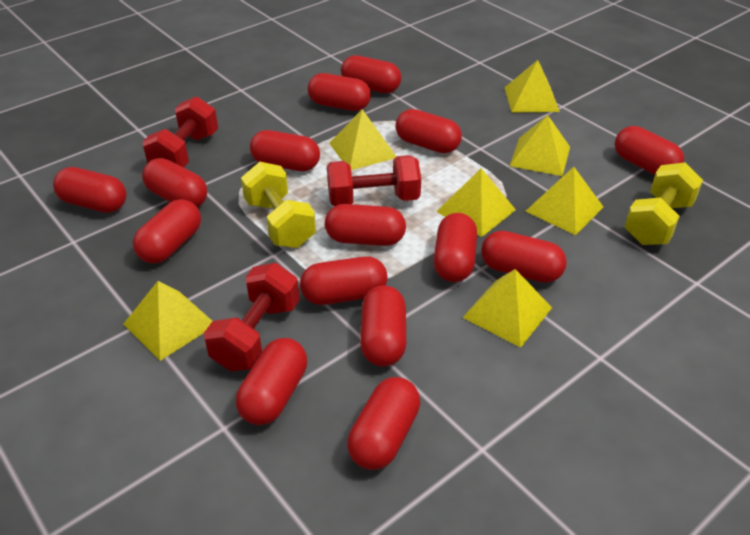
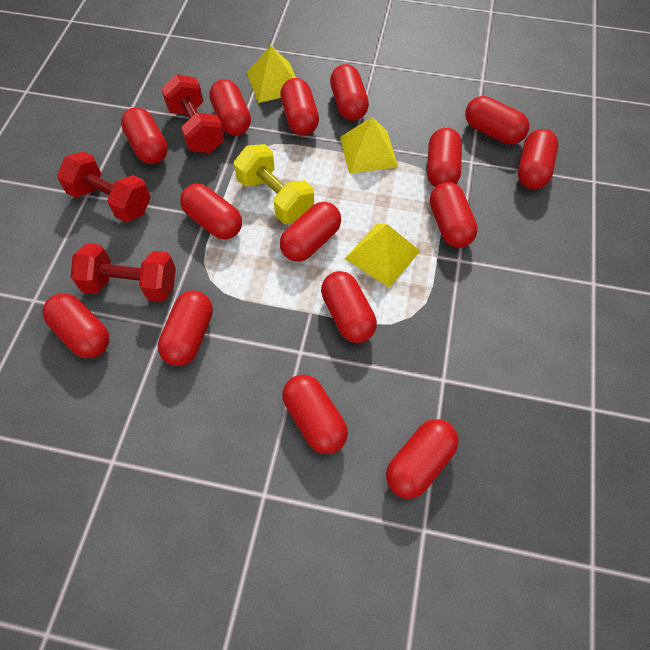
yellow dumbbell: [241,162,316,248] [624,162,703,245] = 2 -> [234,144,314,224] = 1
yellow pyramid: [123,281,212,361] [329,109,396,170] [436,168,516,237] [462,269,552,348] [504,60,560,113] [510,115,570,176] [526,167,603,235] = 7 -> [246,46,296,103] [340,117,398,174] [345,224,420,287] = 3

